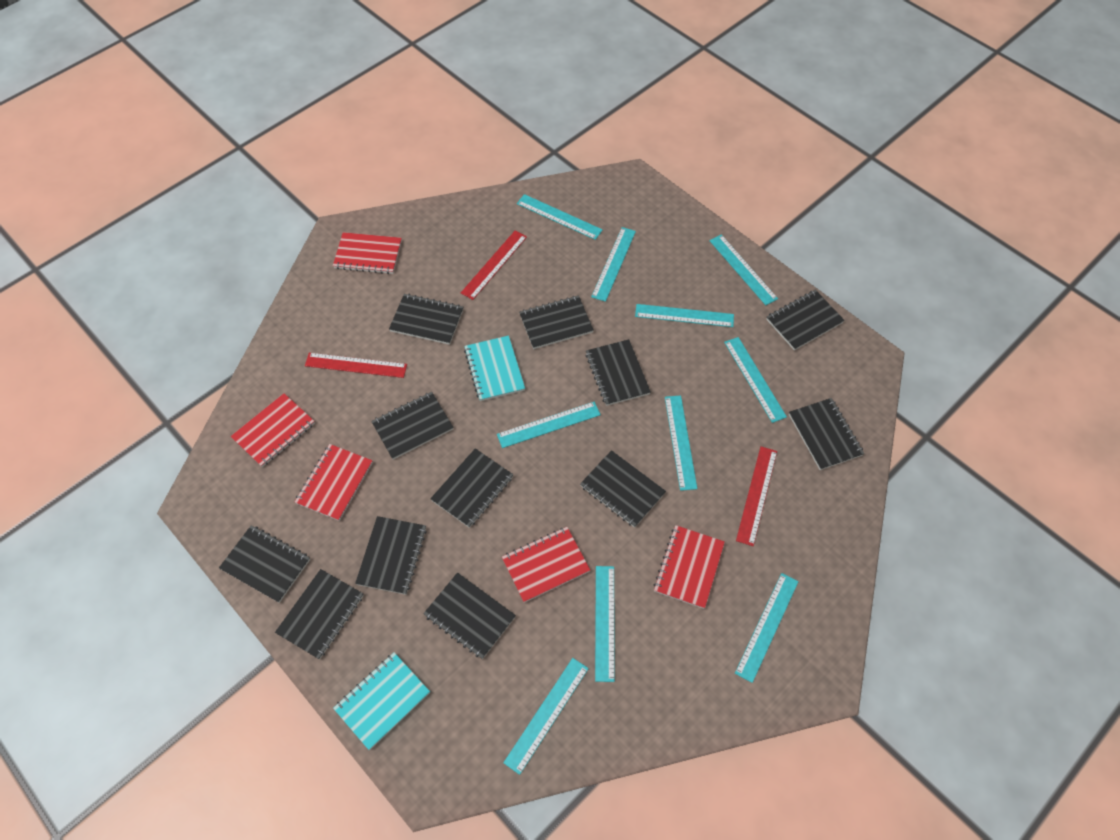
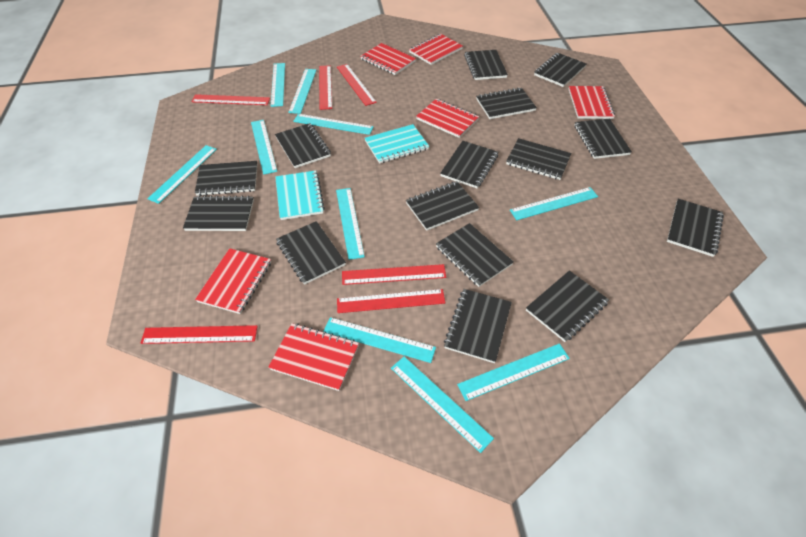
black notebook: [219,525,310,603] [275,569,364,659] [355,516,427,595] [371,392,453,459] [389,294,463,345] [423,573,516,659] [430,448,513,528] [519,295,594,349] [580,450,666,528] [586,339,651,406] [766,290,845,350] [789,398,864,470] = 12 -> [183,196,254,231] [195,161,257,196] [275,123,331,168] [276,221,346,285] [406,181,479,231] [436,223,514,287] [440,141,498,188] [444,289,512,363] [464,50,508,80] [476,87,537,119] [506,138,571,180] [526,270,609,342] [534,53,586,87] [574,119,632,159] [667,199,724,257] = 15
red notebook: [231,393,315,467] [295,444,373,521] [333,232,402,274] [502,527,590,603] [654,525,725,609] = 5 -> [195,248,271,314] [268,323,359,391] [360,43,416,75] [409,34,463,65] [416,99,479,138] [569,86,615,119] = 6
red ruler: [305,353,407,378] [461,231,527,300] [736,447,777,546] = 3 -> [141,325,258,344] [191,94,270,105] [319,65,332,110] [337,64,377,106] [337,289,445,313] [342,264,446,285] = 6

